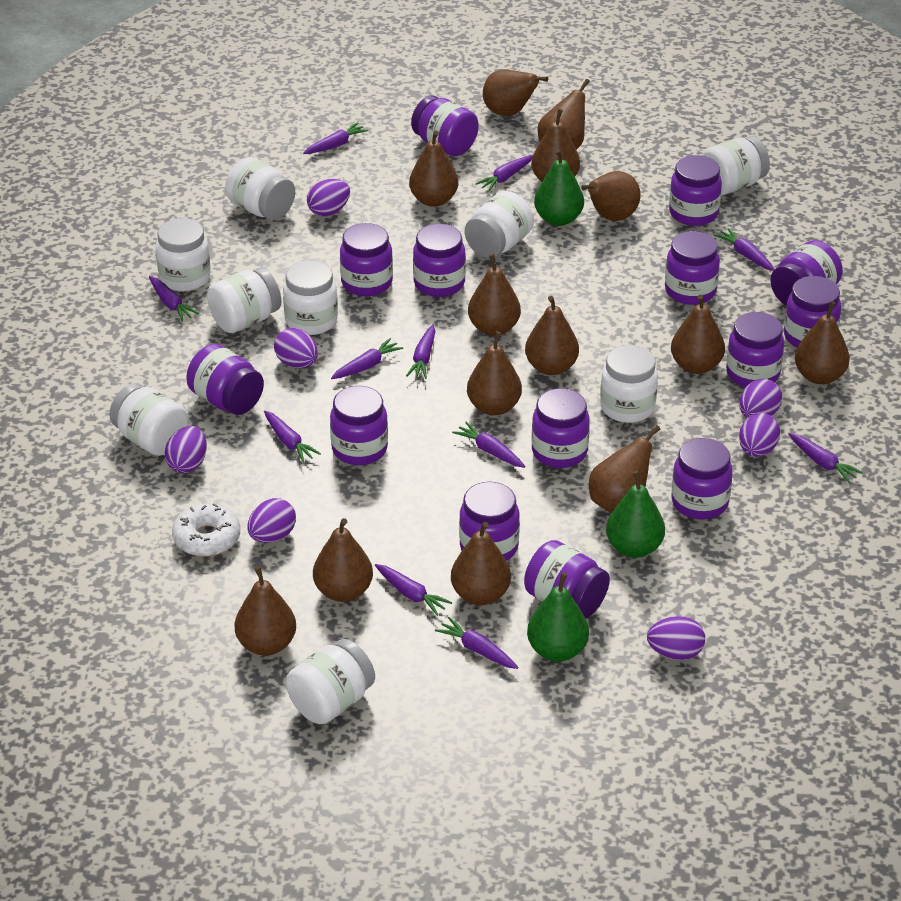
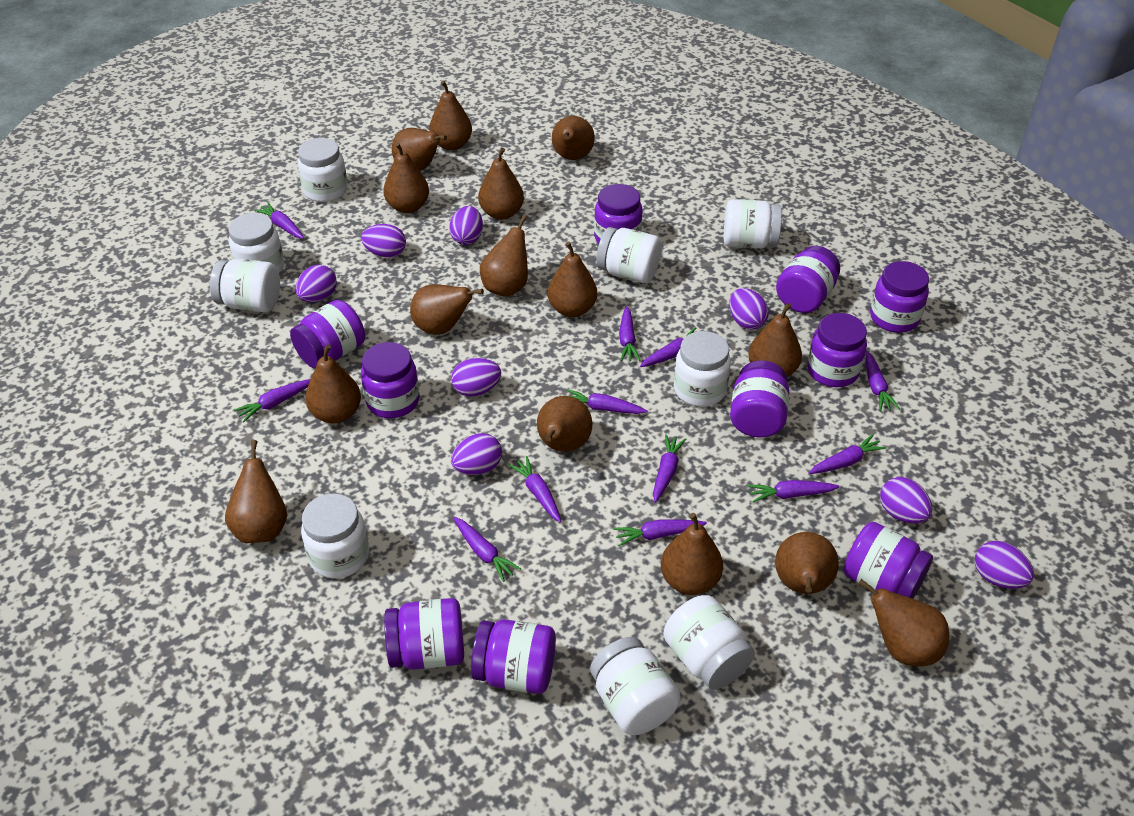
brown pear: [235,566,296,656] [313,518,373,602] [409,131,458,207] [451,522,511,605] [467,331,522,415] [468,254,521,336] [483,69,548,116] [525,296,579,375] [531,109,580,182] [537,79,590,150] [581,171,641,221] [589,425,660,513] [671,295,725,374] [795,301,850,384] = 14 -> [225,440,287,543] [305,345,361,424] [383,142,429,213] [392,128,447,171] [410,284,484,335] [429,80,472,150] [478,147,524,220] [480,215,528,297] [537,396,593,452] [548,242,597,317] [552,116,595,160] [661,513,723,595] [748,303,802,377] [775,532,839,594] [858,579,949,666] = 15
green pear: [527,572,589,662] [534,149,584,226] [606,471,665,558] = 3 -> none = 0
purple carrot: [149,276,199,322] [264,411,321,463] [303,122,369,154] [331,338,403,379] [375,564,452,616] [406,324,435,379] [435,617,519,669] [452,422,526,468] [475,155,533,191] [714,228,775,271] [788,433,863,483] = 11 -> [234,379,311,422] [254,203,304,239] [453,517,521,582] [508,456,561,522] [567,389,648,414] [614,520,707,546] [619,306,641,362] [640,327,696,367] [653,434,686,503] [748,480,839,502] [809,434,887,474] [865,351,900,411] = 12
purple egg: [165,426,207,473] [247,498,296,543] [274,328,318,368] [307,179,350,216] [647,616,705,660] [739,379,782,418] [739,413,780,457] = 7 -> [296,265,337,302] [361,224,406,258] [449,206,483,245] [451,358,501,397] [451,433,502,475] [729,288,769,330] [880,477,932,523] [975,541,1034,589] = 8
purple jar: [186,344,264,415] [330,386,388,465] [340,223,393,296] [411,95,479,156] [413,224,466,297] [459,482,520,561] [524,540,610,618] [532,388,590,468] [665,231,720,305] [669,155,722,226] [671,438,733,520] [726,312,784,387] [770,240,843,305] [784,276,841,347] = 14 -> [290,300,365,368] [361,342,420,418] [384,598,464,670] [471,619,556,694] [594,184,643,244] [730,360,789,437] [776,246,840,313] [807,313,867,387] [844,522,933,599] [870,261,929,333] = 10
white donut: [172,503,240,557] = 1 -> none = 0

